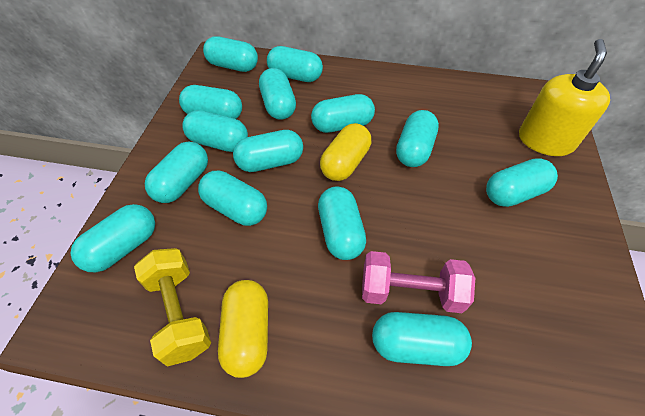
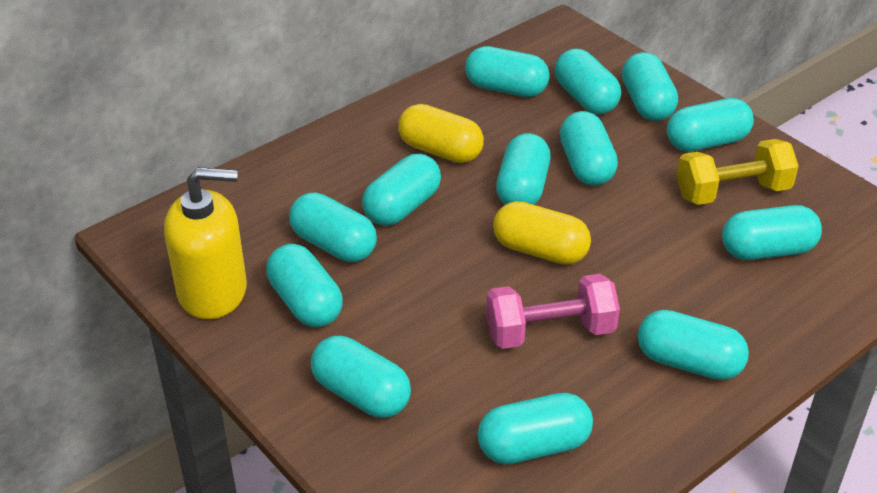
turquoise capsule: [70,204,155,272] [145,142,208,203] [179,85,242,119] [182,110,248,152] [198,171,267,226] [203,36,258,72] [233,130,303,172] [259,68,296,120] [267,46,323,82] [311,94,375,133] [318,186,366,260] [372,312,472,366] [396,110,439,167] [486,158,558,207] = 14 -> [266,244,343,327] [289,192,377,262] [311,336,411,418] [362,154,441,226] [465,46,550,97] [478,393,593,464] [496,133,551,205] [555,49,621,114] [560,111,618,186] [622,52,678,121] [638,310,749,380] [667,98,754,152] [722,205,822,260] = 13

